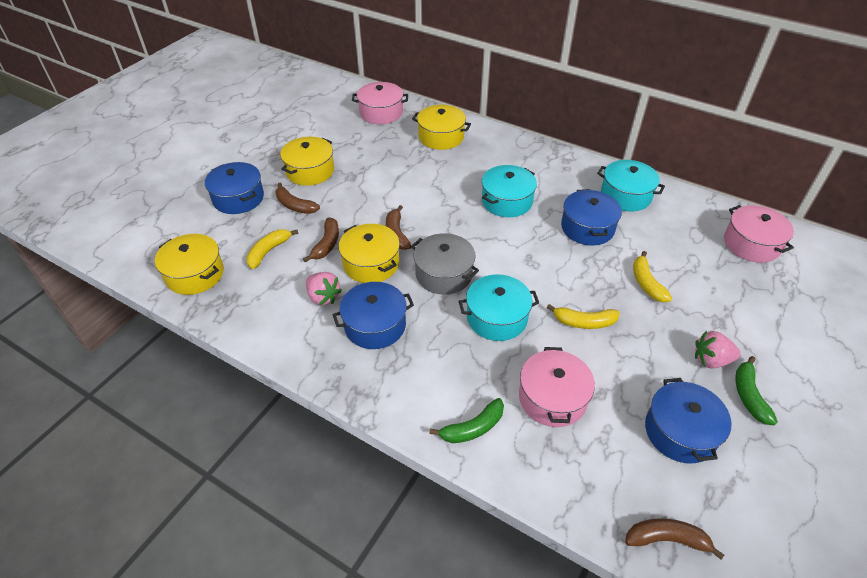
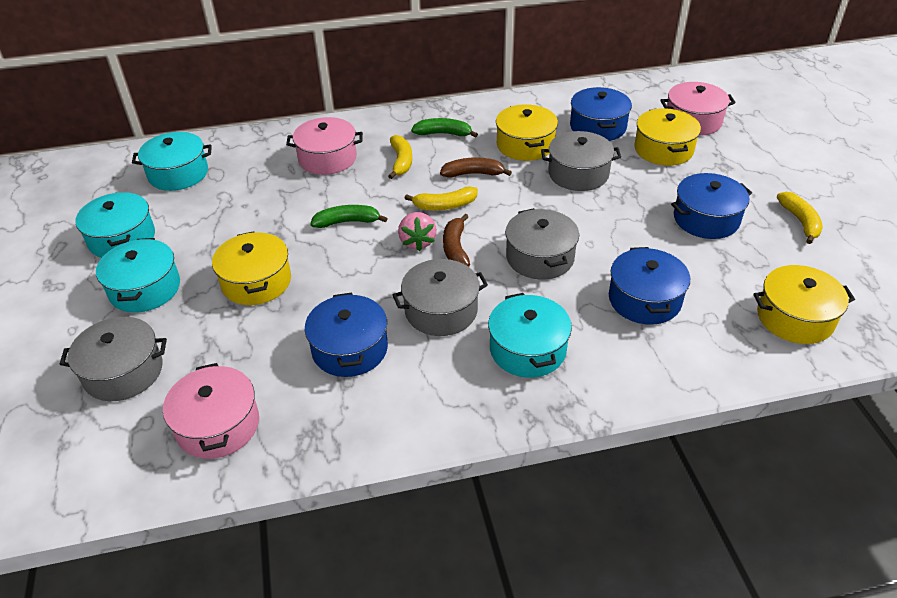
brown banana: [276,182,320,214] [303,217,339,262] [386,205,411,250] [625,518,724,560] = 4 -> [440,157,512,178] [443,214,470,267] = 2
grey pot: [411,233,479,295] = 1 -> [60,317,167,401] [393,259,488,336] [505,208,579,279] [541,131,621,191] = 4
pink strawberry: [306,272,342,305] [695,331,741,369] = 2 -> [398,212,437,251] = 1
turquoise pot: [459,274,539,341] [482,165,537,217] [597,160,665,211] = 3 -> [76,192,155,258] [96,238,180,313] [132,132,212,191] [488,293,572,378] = 4

